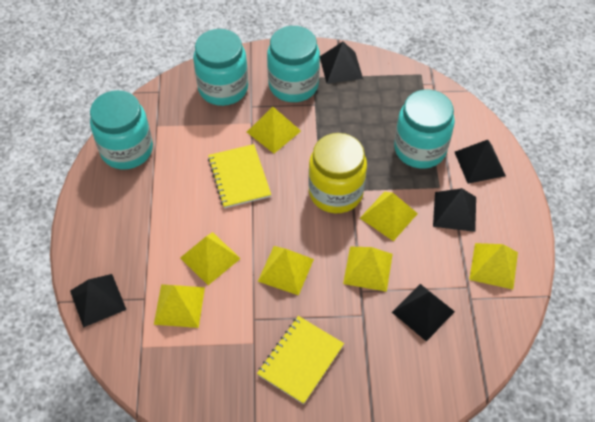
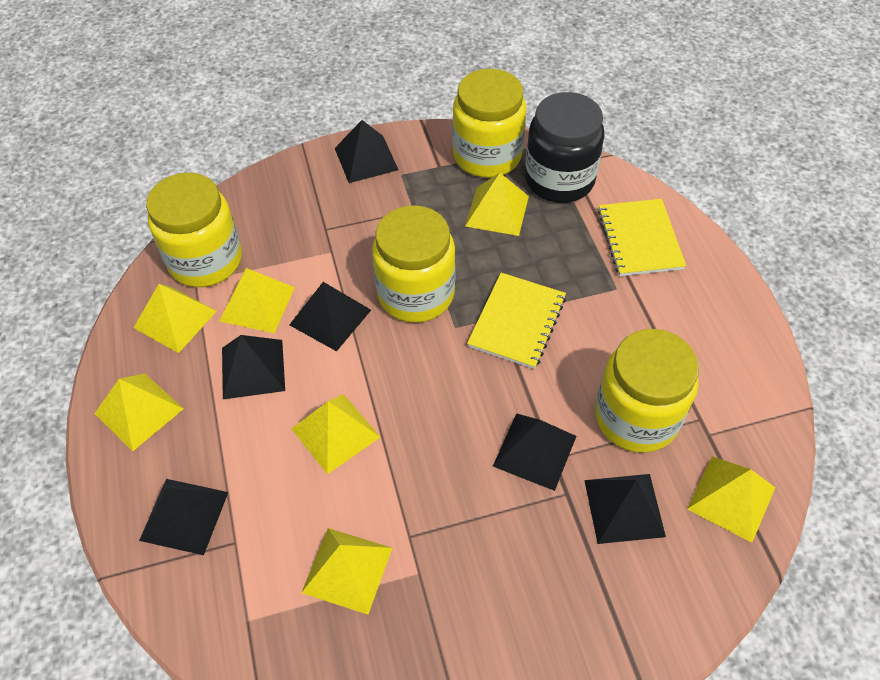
black jar: none = 0 -> [525,92,605,203] = 1
black pyramid: [70,274,127,328] [320,42,363,84] [392,284,455,342] [433,188,476,232] [455,140,506,184] = 5 -> [139,479,228,555] [222,335,285,399] [289,282,371,351] [335,120,399,183] [493,413,577,491] [584,474,666,544] = 6
turquoise jar: [90,90,153,169] [193,29,248,106] [267,26,320,102] [394,90,455,169] = 4 -> none = 0
yellow jar: [308,133,367,213] = 1 -> [146,173,242,287] [372,205,456,323] [452,69,526,178] [595,329,699,453] = 4

